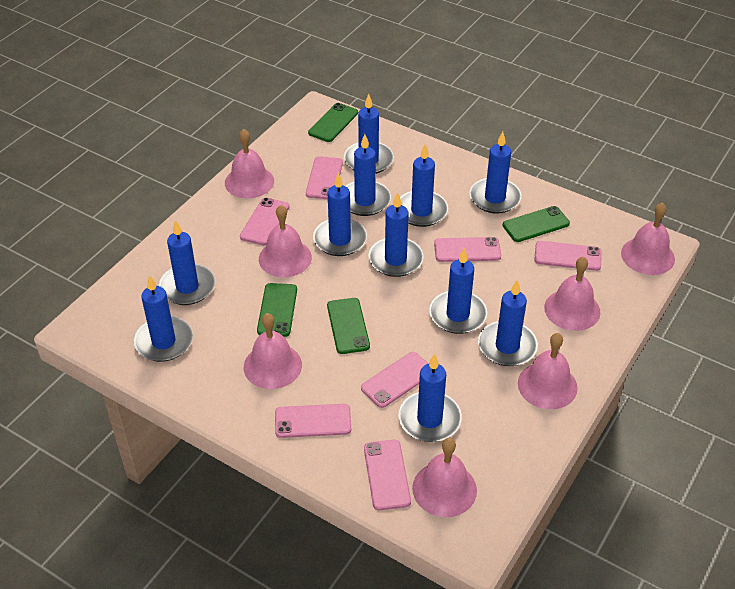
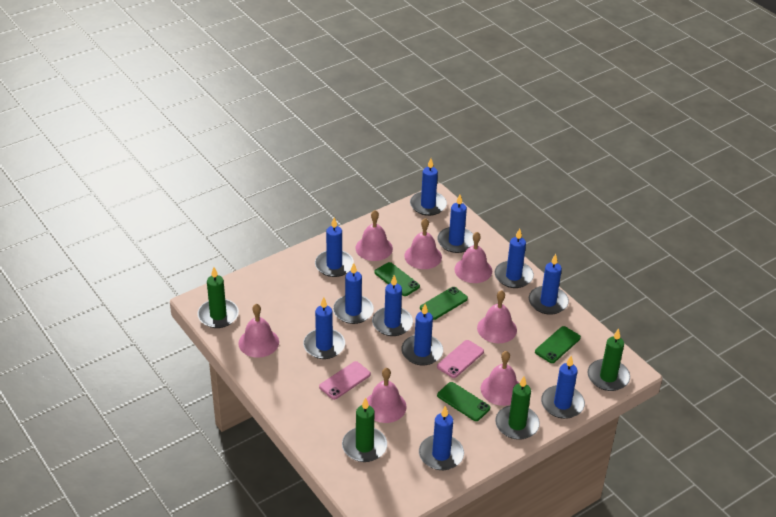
green candle: none = 0 -> [197,267,239,328] [342,398,387,462] [495,377,540,440] [588,329,630,391] = 4
pink phone: [240,198,289,245] [275,404,351,438] [306,156,343,199] [361,352,429,408] [364,440,411,510] [434,237,501,262] [534,241,602,271] = 7 -> [319,361,371,400] [437,340,484,378] = 2

